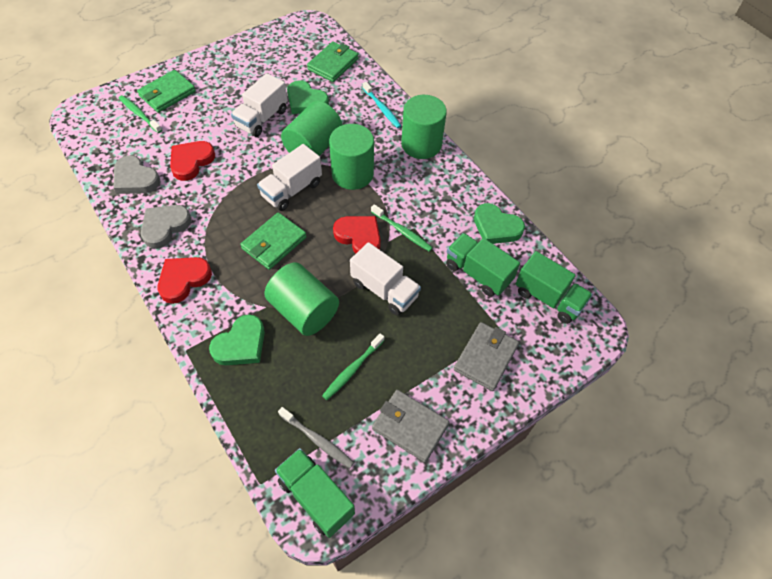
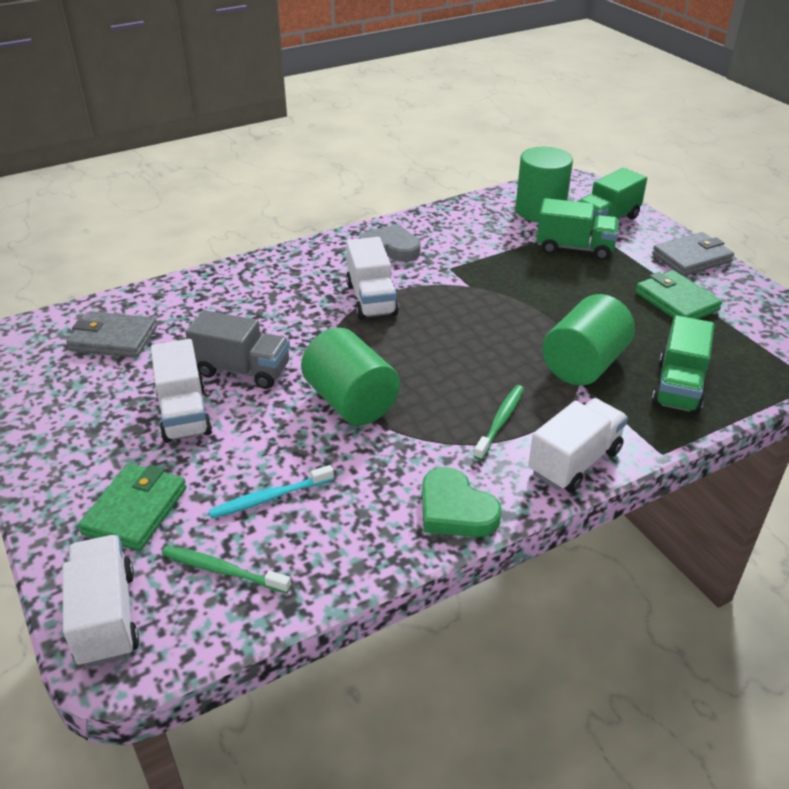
green cylinder: [264,262,339,336] [281,101,343,156] [329,124,374,190] [401,95,447,159] = 4 -> [301,328,400,425] [516,147,573,222] [542,294,635,385] = 3
green heart: [209,315,265,365] [287,80,329,114] [474,203,525,244] = 3 -> [422,467,502,537] = 1
green toothbrush: [119,95,162,133] [322,333,385,400] [371,204,433,252] = 3 -> [162,546,291,593] [473,385,524,460] = 2
green wallet: [137,70,196,113] [240,212,307,270] [307,41,358,82] = 3 -> [78,464,187,551] [635,270,722,319] = 2
grey heart: [113,156,160,194] [141,205,192,249] = 2 -> [359,224,421,262] = 1
grey toothbrush: [278,407,354,468] = 1 -> none = 0
grey truck: none = 0 -> [185,310,290,389] = 1
red heart: [157,257,212,304] [170,141,215,181] [333,216,381,254] = 3 -> none = 0
white truck: [231,73,288,137] [257,144,322,211] [350,242,421,316] = 3 -> [63,535,139,667] [151,339,212,443] [346,237,399,320] [528,398,628,493] = 4

